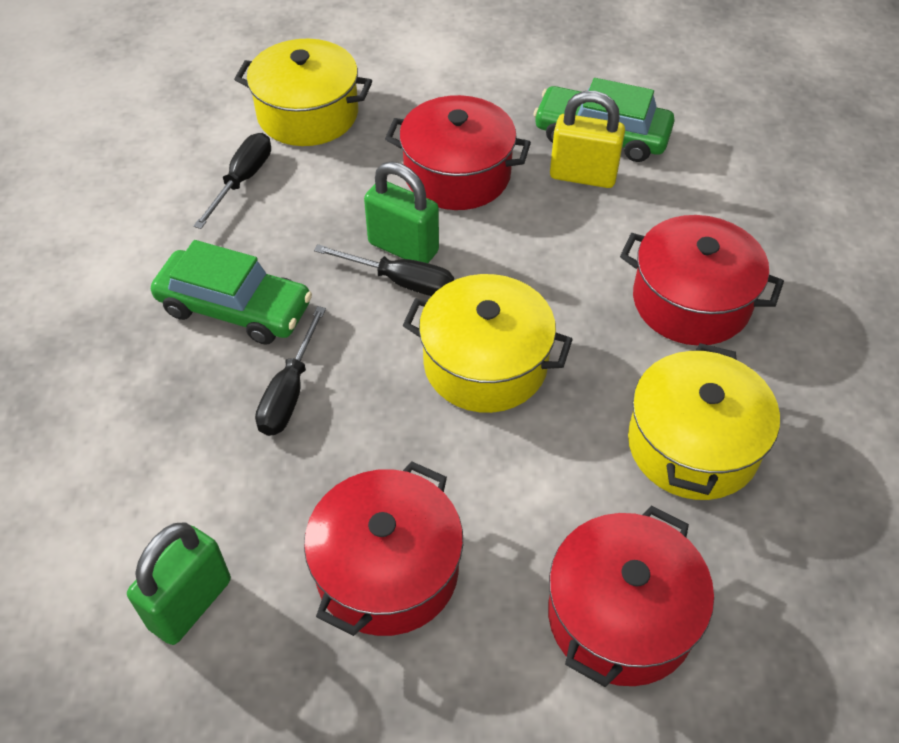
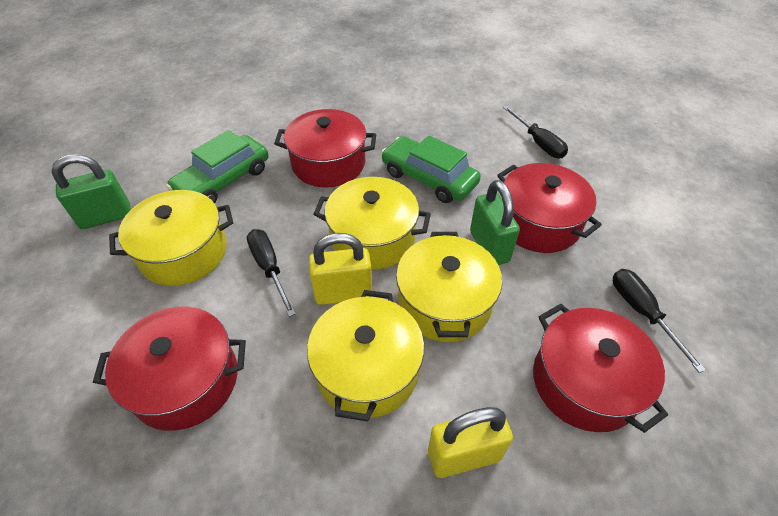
yellow padlock: [550,91,625,188] = 1 -> [309,233,372,305] [428,407,513,478] = 2
yellow pot: [234,39,372,146] [403,274,573,413] [628,343,780,500] = 3 -> [109,190,233,286] [307,290,424,421] [313,177,431,270] [396,232,502,342] = 4

